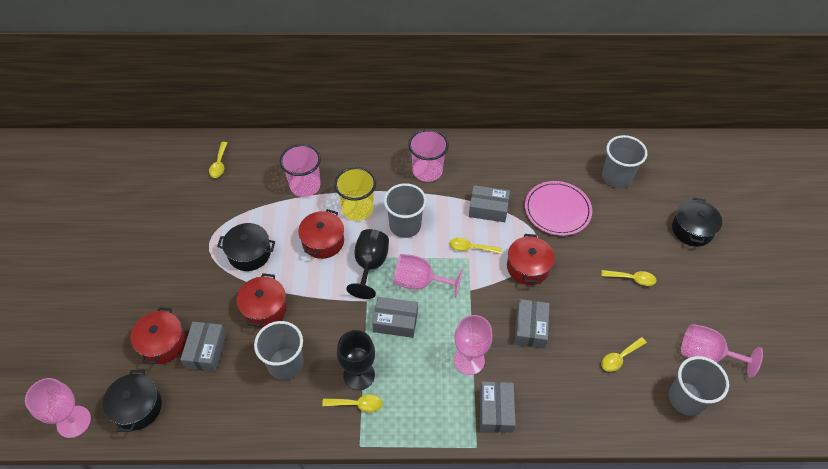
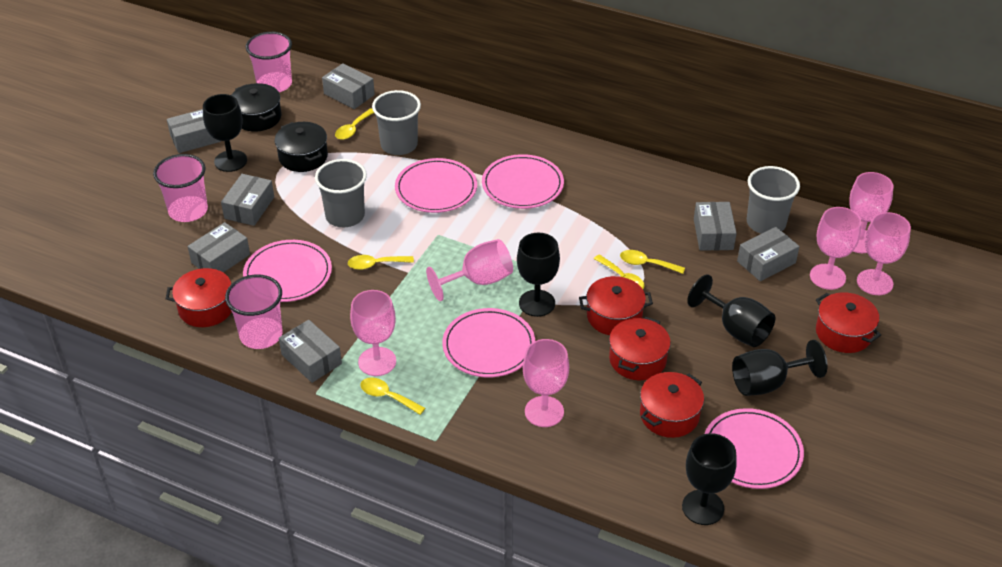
black goblet: [337,330,375,390] [346,229,389,299] = 2 -> [203,94,247,172] [517,233,560,317] [682,433,737,525] [687,274,775,347] [732,340,827,396] = 5
black pot: [102,370,162,432] [217,223,275,271] [672,198,722,246] = 3 -> [232,83,281,132] [275,122,328,172] = 2
grey box: [180,322,226,372] [372,297,418,338] [469,185,510,222] [480,381,516,433] [514,299,549,348] = 5 -> [167,109,221,153] [188,222,250,272] [221,174,274,226] [279,320,342,383] [322,63,375,109] [694,202,737,251] [737,227,800,281] = 7
grey cup: [254,321,304,380] [384,183,427,238] [602,135,647,188] [669,356,729,416] = 4 -> [315,159,367,227] [372,90,421,155] [747,166,800,234] = 3
pink cup: [280,144,321,197] [408,129,449,182] = 2 -> [153,154,208,222] [225,274,283,349] [246,32,292,92] = 3
pink goblet: [25,378,91,438] [393,254,463,298] [454,315,492,375] [681,324,763,377] = 4 -> [350,290,396,376] [426,239,513,301] [523,339,569,427] [810,207,861,290] [849,172,893,253] [857,212,911,295] = 6
pink plate: [525,181,592,236] = 1 -> [243,240,332,302] [395,158,477,213] [442,308,535,377] [482,154,564,209] [705,408,804,489] = 5
red pot: [131,307,186,364] [237,273,287,328] [298,209,344,259] [507,234,555,285] = 4 -> [166,268,232,327] [579,276,653,335] [609,317,671,380] [640,372,704,438] [816,292,881,353] = 5
yellow cup: [334,167,376,221] = 1 -> none = 0

